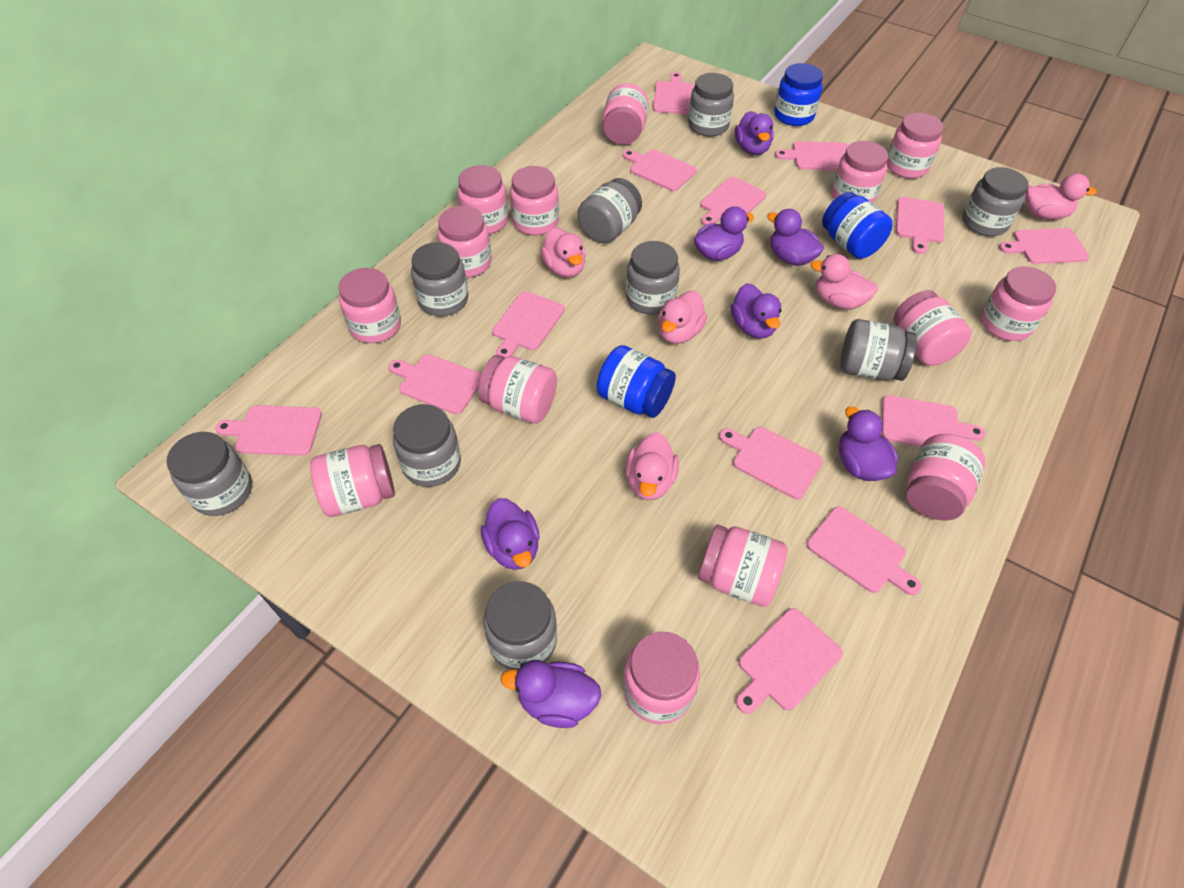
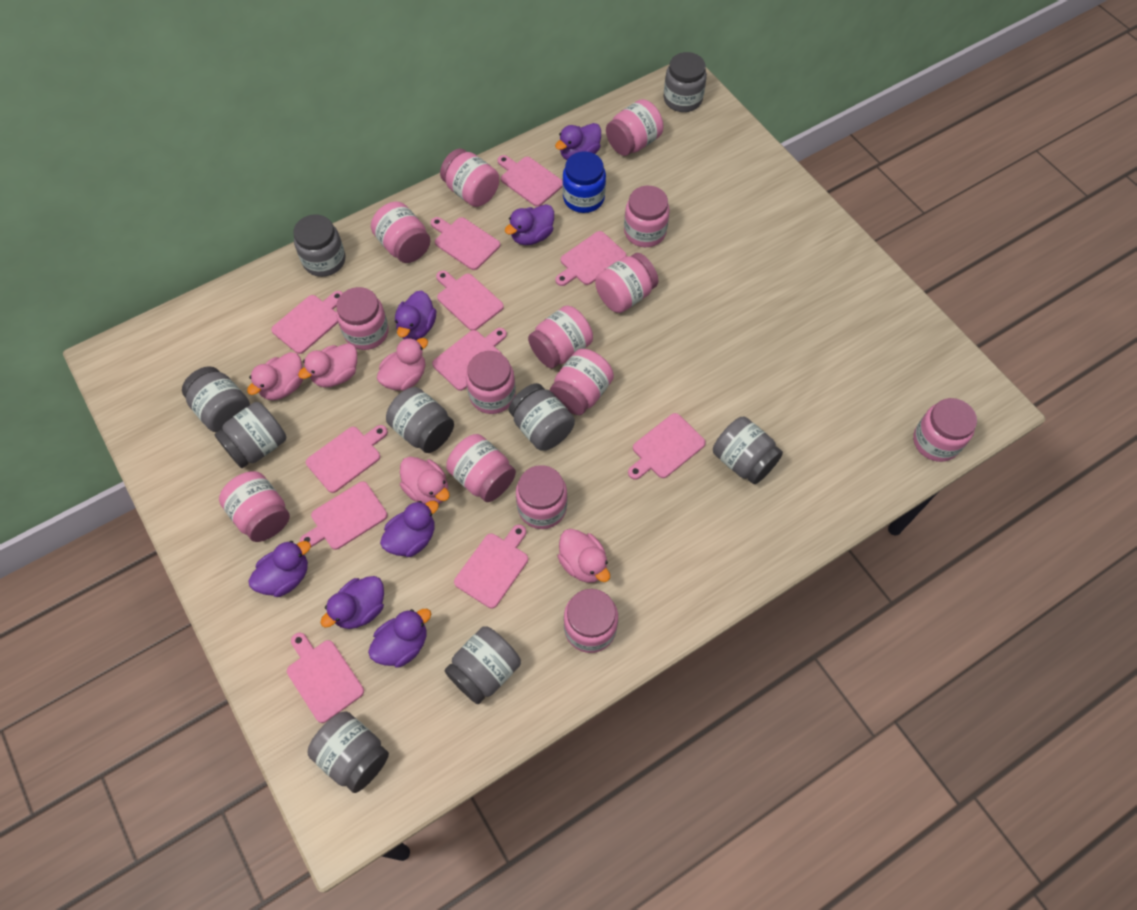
blue jar: [597,345,676,418] [774,63,823,126] [822,192,893,259] = 3 -> [562,152,606,213] = 1
pink cutting board: [215,405,322,456] [389,354,482,414] [492,291,565,357] [623,149,697,191] [653,72,695,114] [700,177,766,226] [719,427,823,499] [736,608,843,714] [775,141,848,171] [807,507,921,595] [882,395,985,447] [896,197,944,254] [999,228,1089,264] = 13 -> [271,291,343,354] [287,633,364,723] [299,481,388,550] [306,425,388,493] [430,217,500,270] [432,328,507,391] [436,270,504,331] [454,525,528,608] [498,155,562,207] [555,231,626,286] [628,413,706,480] = 11

